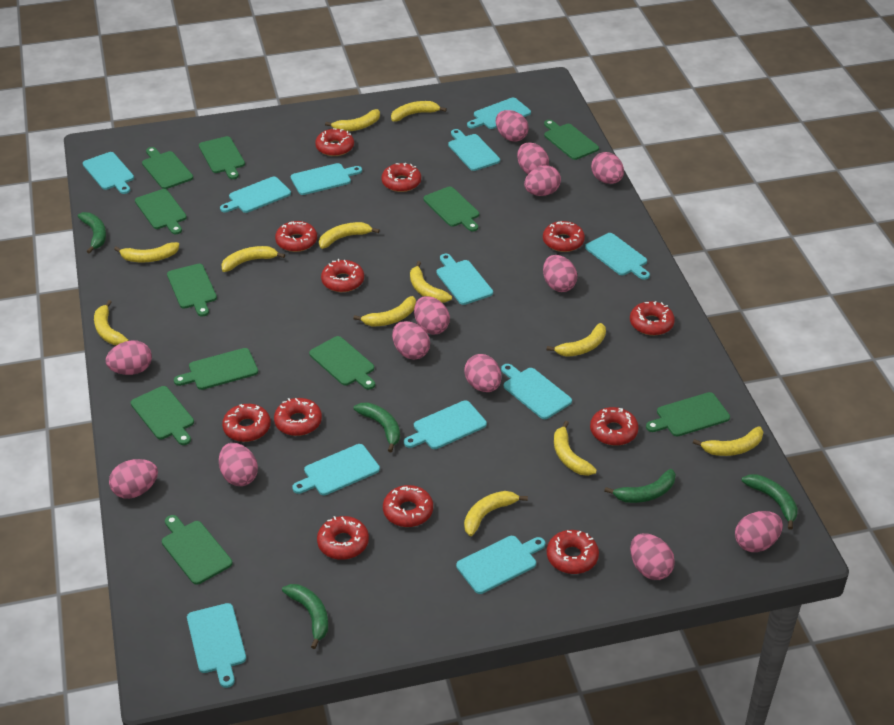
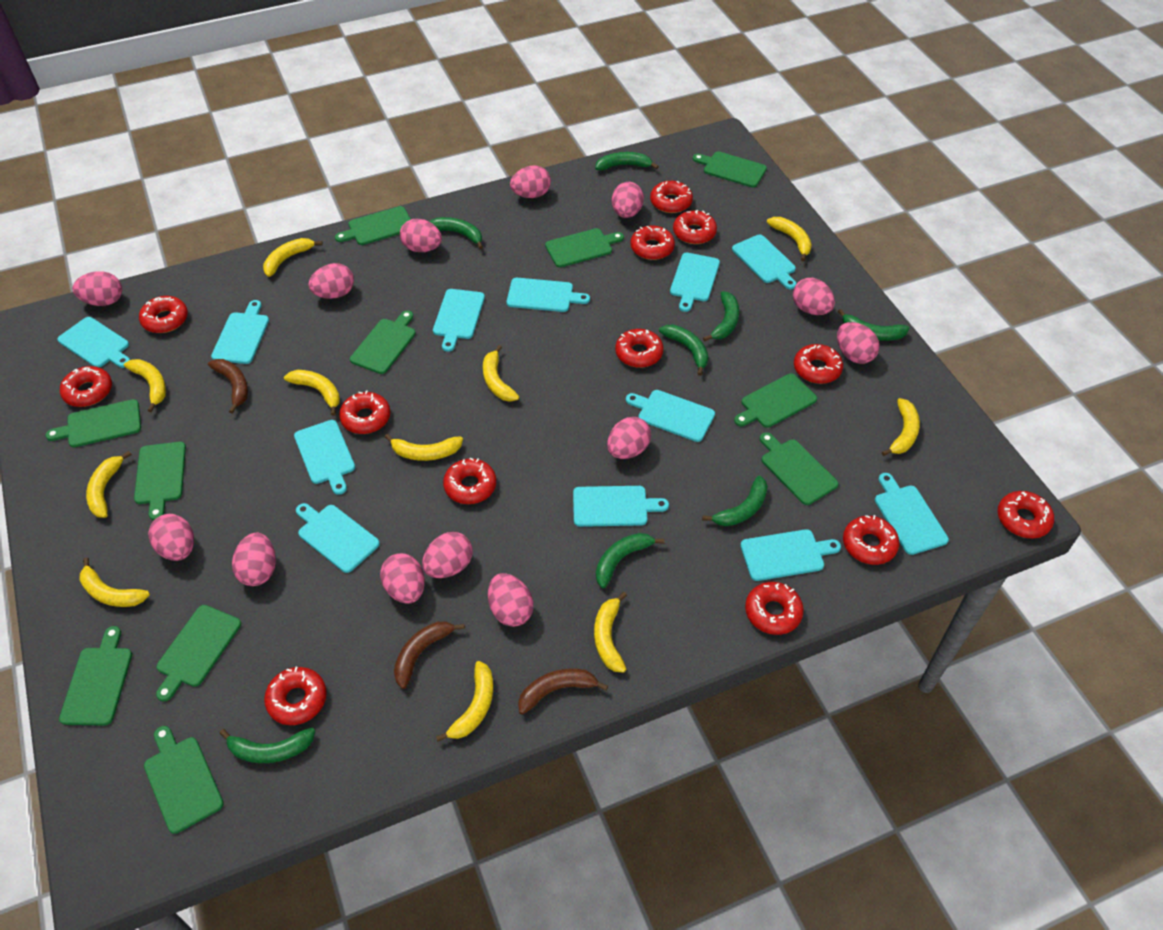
brown banana: none = 0 -> [208,359,248,414] [394,621,465,689] [518,669,608,715] = 3
green banana: [77,212,106,254] [282,584,328,649] [354,402,400,452] [604,469,676,503] [742,474,798,530] = 5 -> [220,728,315,763] [429,217,483,249] [595,152,659,170] [596,533,664,588] [659,325,709,376] [702,476,768,526] [703,291,739,342] [838,309,910,341] = 8
red donut: [222,404,271,442] [274,398,322,436] [275,221,317,252] [315,128,354,156] [317,516,369,560] [321,259,364,292] [381,163,421,192] [383,485,433,527] [543,221,585,252] [547,530,599,574] [590,407,639,446] [630,301,675,336] = 12 -> [60,366,112,407] [139,296,188,333] [264,667,327,725] [339,391,390,434] [443,458,496,504] [615,329,664,368] [631,226,675,260] [650,181,693,213] [673,210,717,244] [745,582,804,635] [794,344,843,384] [843,515,899,565] [998,491,1054,538] = 13
yellow banana: [94,300,129,345] [114,242,179,262] [221,246,285,272] [319,222,379,249] [325,109,380,132] [353,296,416,326] [391,101,447,122] [410,261,452,302] [464,491,528,536] [546,323,606,357] [554,421,597,476] [693,426,763,456] = 12 -> [79,557,150,607] [86,451,132,518] [124,359,166,412] [263,238,323,277] [284,370,340,416] [385,434,463,461] [436,661,493,742] [483,345,519,402] [594,592,627,673] [767,217,812,262] [882,398,920,456] = 11

